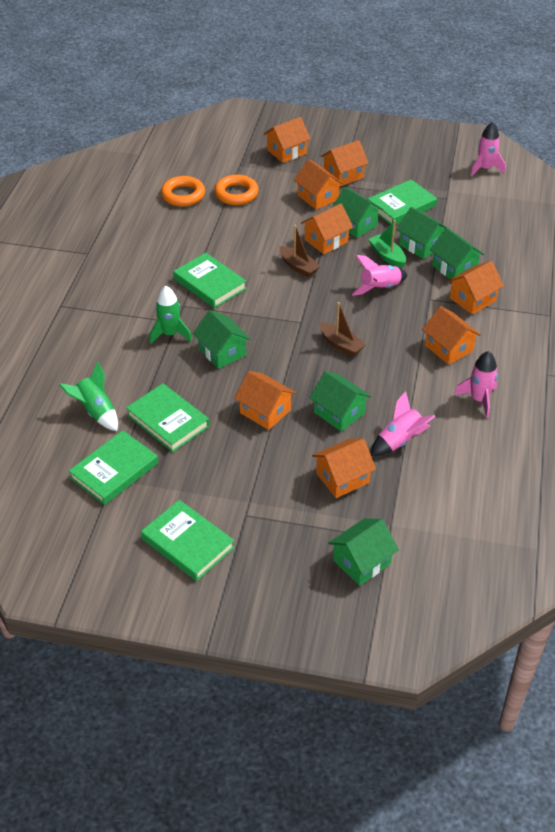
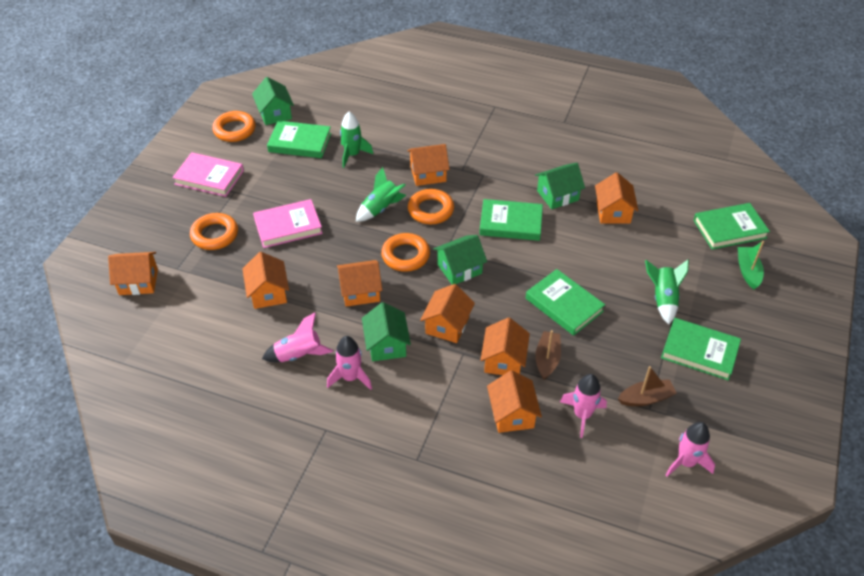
green house: [193,310,251,369] [309,371,371,432] [328,518,399,586] [332,186,383,238] [397,207,447,259] [430,228,484,279] = 6 -> [252,77,294,125] [362,302,411,361] [434,235,487,285] [535,163,585,209] = 4
green rocket: [59,362,118,431] [149,286,192,345] = 2 -> [340,112,373,168] [356,167,406,222] [645,260,689,324] = 3
orange ring: [161,176,205,207] [214,175,259,205] = 2 -> [190,213,238,250] [212,111,256,142] [381,233,430,272] [408,189,454,224] = 4
pink book: none = 0 -> [172,152,244,197] [253,199,323,248] = 2

